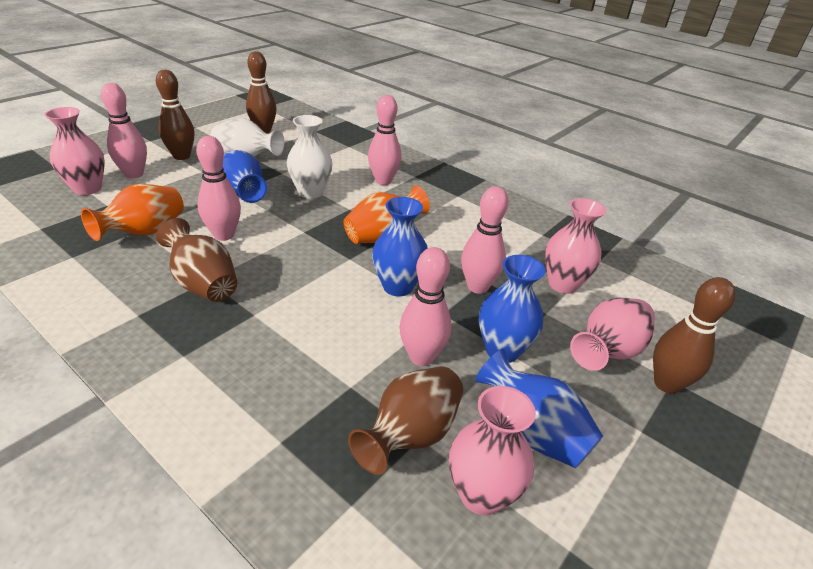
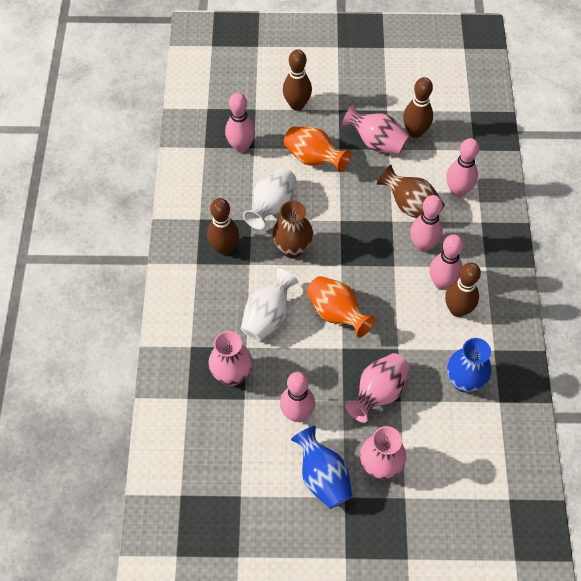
blue vase: [222,150,267,203] [372,197,428,296] [476,349,603,468] [479,255,546,363] = 4 -> [291,426,352,509] [447,338,492,393] = 2
brown bowling pin: [156,70,194,160] [246,51,277,134] [653,277,736,394] = 3 -> [207,198,239,255] [283,49,312,111] [403,77,433,138] [445,263,481,317] = 4

